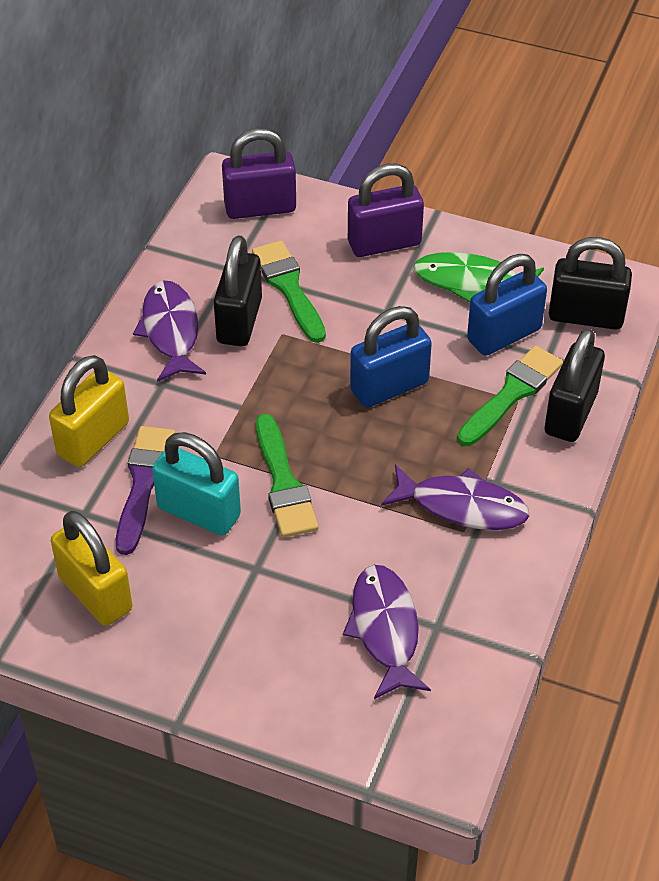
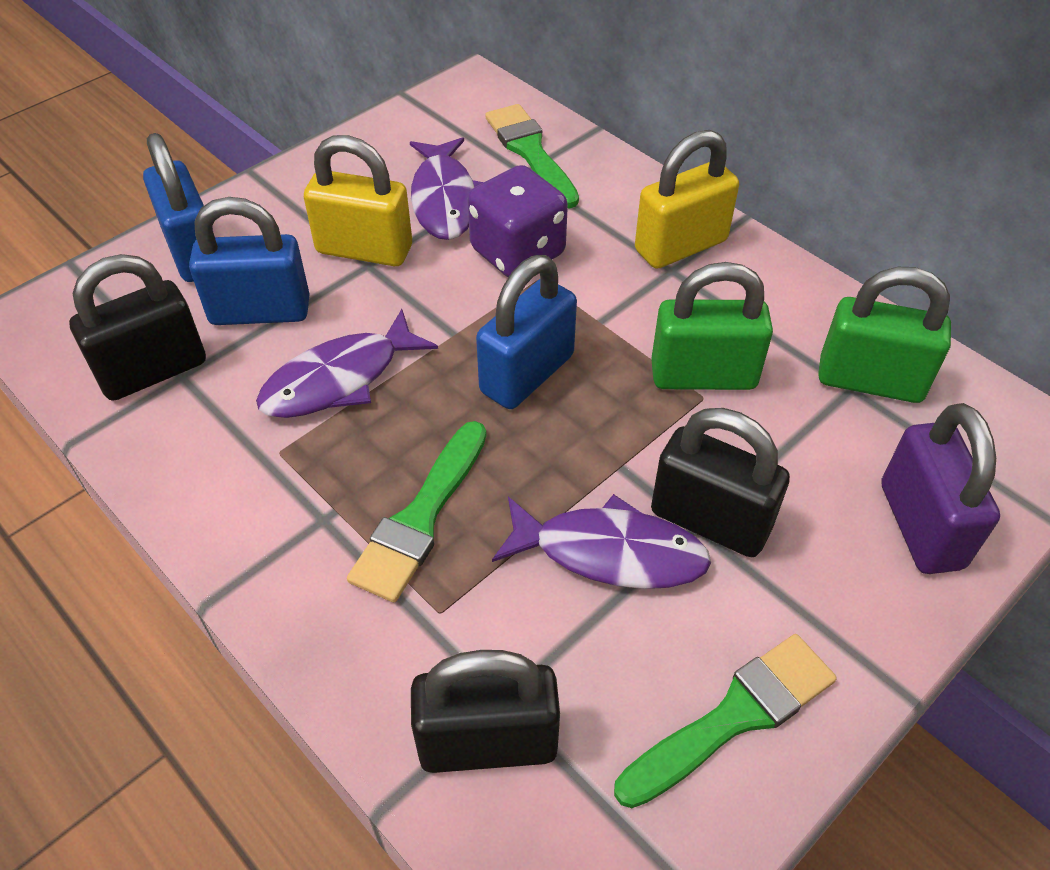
blue padlock: [350,306,432,408] [467,254,547,356] = 2 -> [143,133,215,282] [189,197,310,325] [476,255,577,409] = 3
green fish: [413,252,544,302] = 1 -> none = 0
green padlock: none = 0 -> [651,262,773,390] [818,267,951,403] = 2
purple brush: [116,426,175,555] = 1 -> none = 0
purple dice: none = 0 -> [468,165,568,277] = 1
purple padlock: [222,128,296,219] [348,164,424,257] = 2 -> [881,403,1000,574] = 1
turquoise padlock: [152,432,241,536] = 1 -> none = 0

